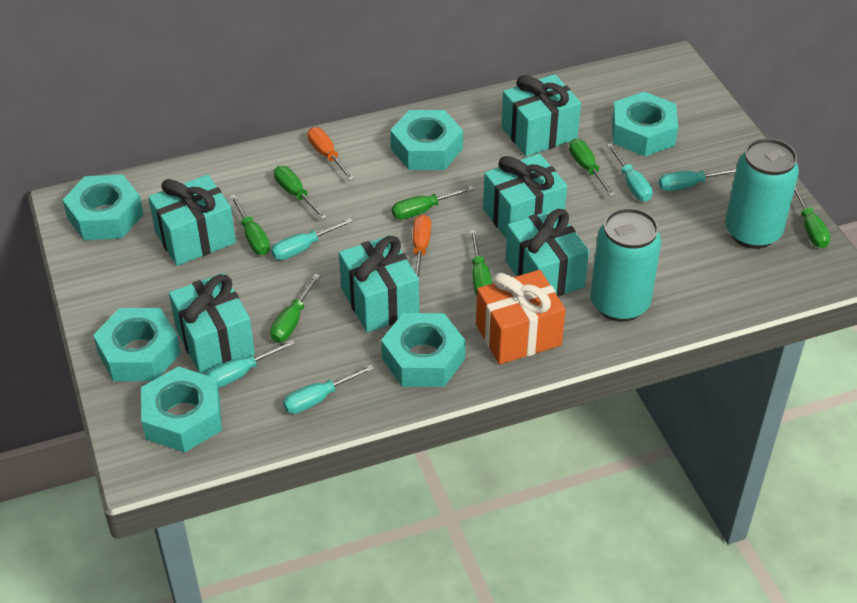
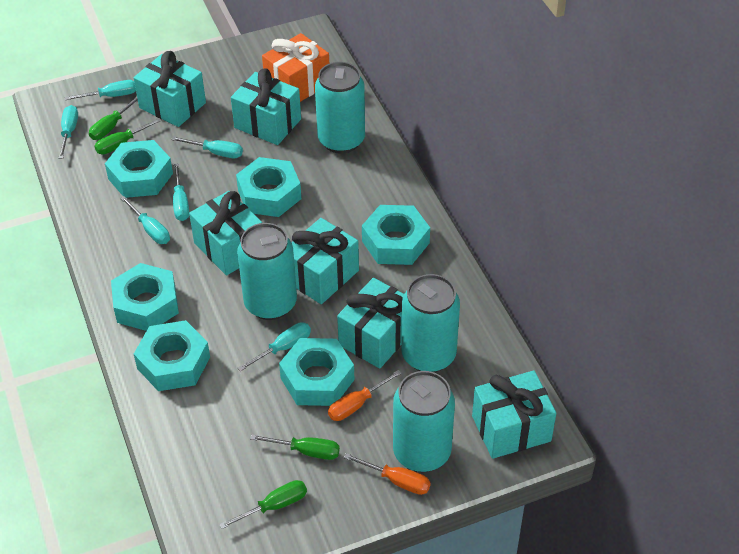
green screwdriver: [230,194,270,255] [270,274,321,343] [274,166,327,220] [392,186,474,219] [470,230,492,296] [569,139,615,197] [794,186,830,248] = 7 -> [89,96,138,140] [94,118,162,154] [219,480,307,529] [250,434,340,460] = 4
turquoise can: [590,208,661,322] [725,138,799,249] = 2 -> [237,223,297,320] [315,62,365,154] [393,371,455,472] [401,274,460,372] = 4
turquoise screwdriver: [206,340,295,388] [271,218,353,260] [283,365,374,414] [607,143,653,202] [659,168,736,191] = 5 -> [58,105,78,159] [65,80,136,100] [120,196,170,244] [171,137,243,158] [173,164,189,221] [238,322,311,371] = 6

